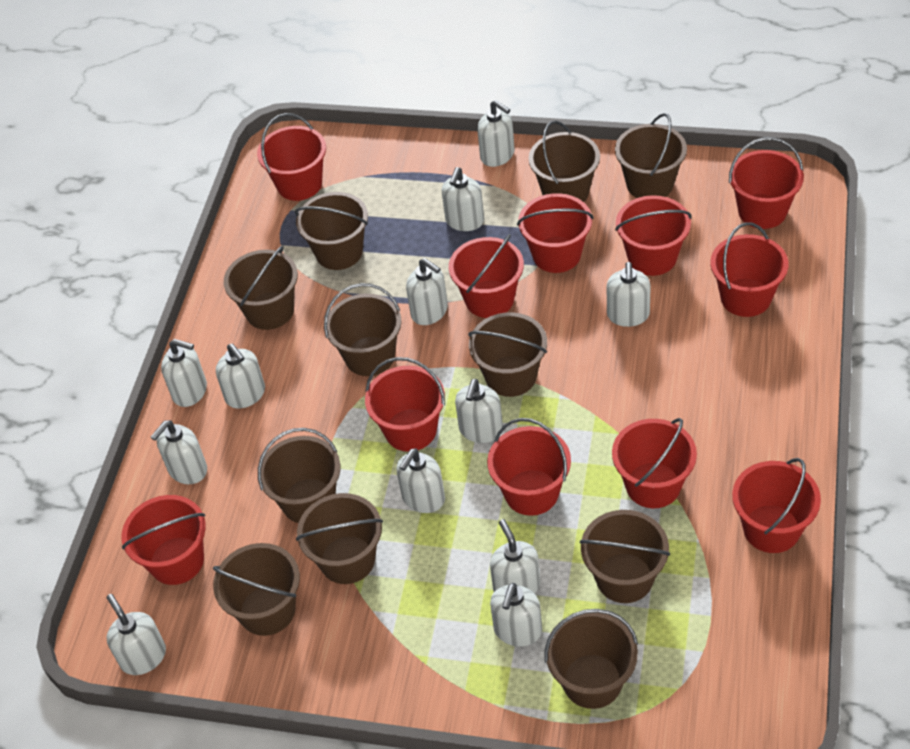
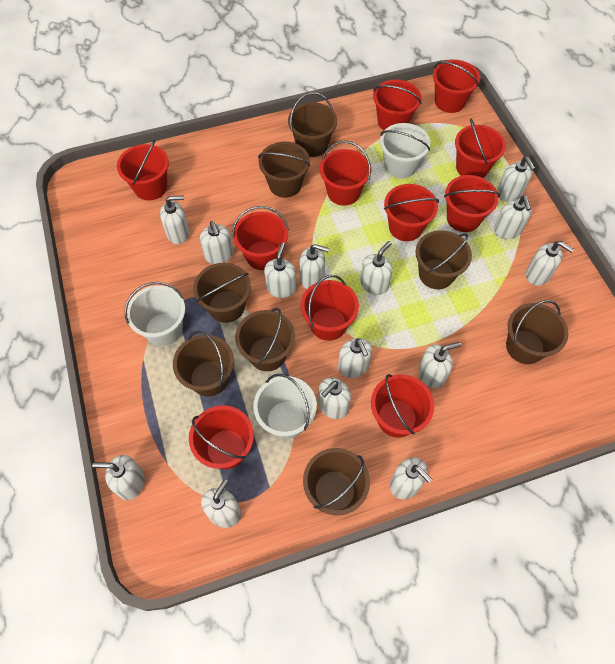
brown bucket: [213,543,300,636] [224,246,298,330] [258,428,341,523] [295,192,368,270] [296,493,383,584] [324,283,402,376] [468,312,547,397] [529,121,600,202] [544,609,638,709] [580,510,670,603] [615,113,687,198] = 11 -> [173,331,234,397] [193,263,251,323] [235,308,295,371] [258,142,310,198] [288,93,337,157] [303,448,370,515] [416,230,472,289] [506,300,569,364] = 8
white bucket: none = 0 -> [125,282,185,346] [253,374,317,439] [380,123,431,179] = 3
white soap dispenser: [107,594,166,675] [151,420,207,484] [161,339,207,407] [216,344,265,409] [396,448,445,513] [406,258,448,325] [442,167,484,231] [455,379,503,443] [477,100,515,167] [490,519,540,594] [490,583,542,647] [607,262,651,327] = 12 -> [92,455,145,500] [160,196,189,244] [200,221,233,264] [201,479,241,528] [264,242,296,298] [299,244,329,289] [318,377,351,419] [338,338,372,378] [360,241,393,295] [390,457,433,499] [418,342,461,388] [494,196,532,239] [497,157,535,202] [526,241,574,286] = 14

